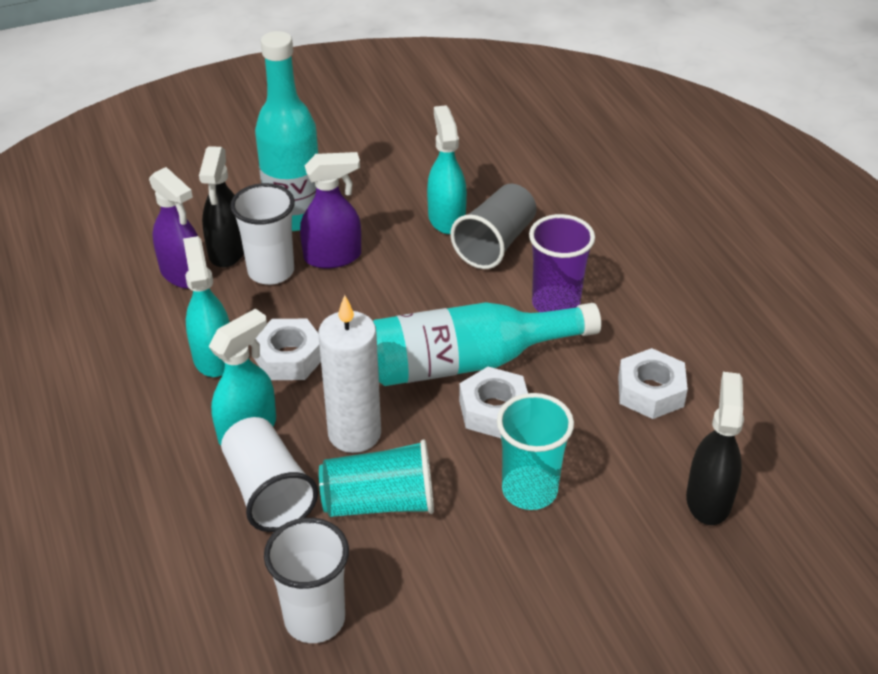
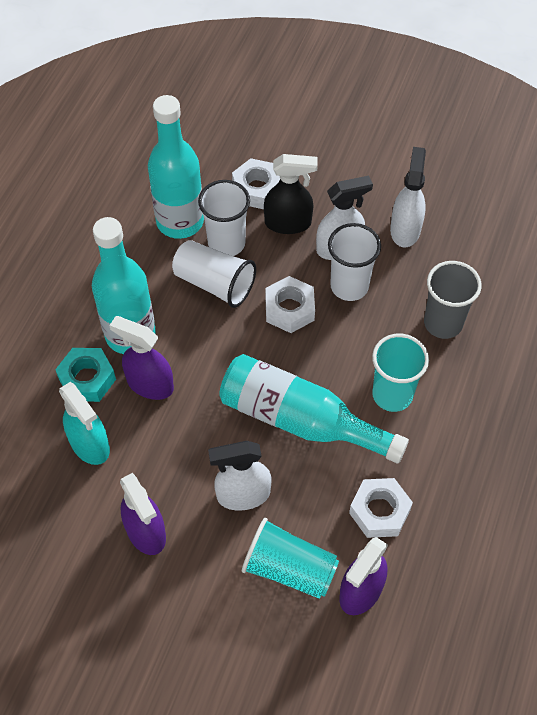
black spray bottle: [199,146,244,268] [686,372,744,525] = 2 -> [264,154,318,234] = 1
purple cup: [529,214,595,312] = 1 -> none = 0
purple spray bottle: [149,167,199,289] [300,152,361,269] = 2 -> [109,316,174,400] [120,473,166,555] [339,537,388,615] = 3
turquoise bottle: [255,31,318,231] [373,302,601,386] = 2 -> [92,217,156,354] [148,95,204,239] [219,354,409,464] = 3
turquoise nut: none = 0 -> [55,348,116,402] = 1
turquoise spray bottle: [183,236,230,377] [208,308,276,445] [427,105,467,234] = 3 -> [59,382,110,465] = 1
white candle: [318,295,381,453] = 1 -> none = 0
white spray bottle: none = 0 -> [208,441,271,511] [316,176,373,260] [390,147,426,247] = 3

